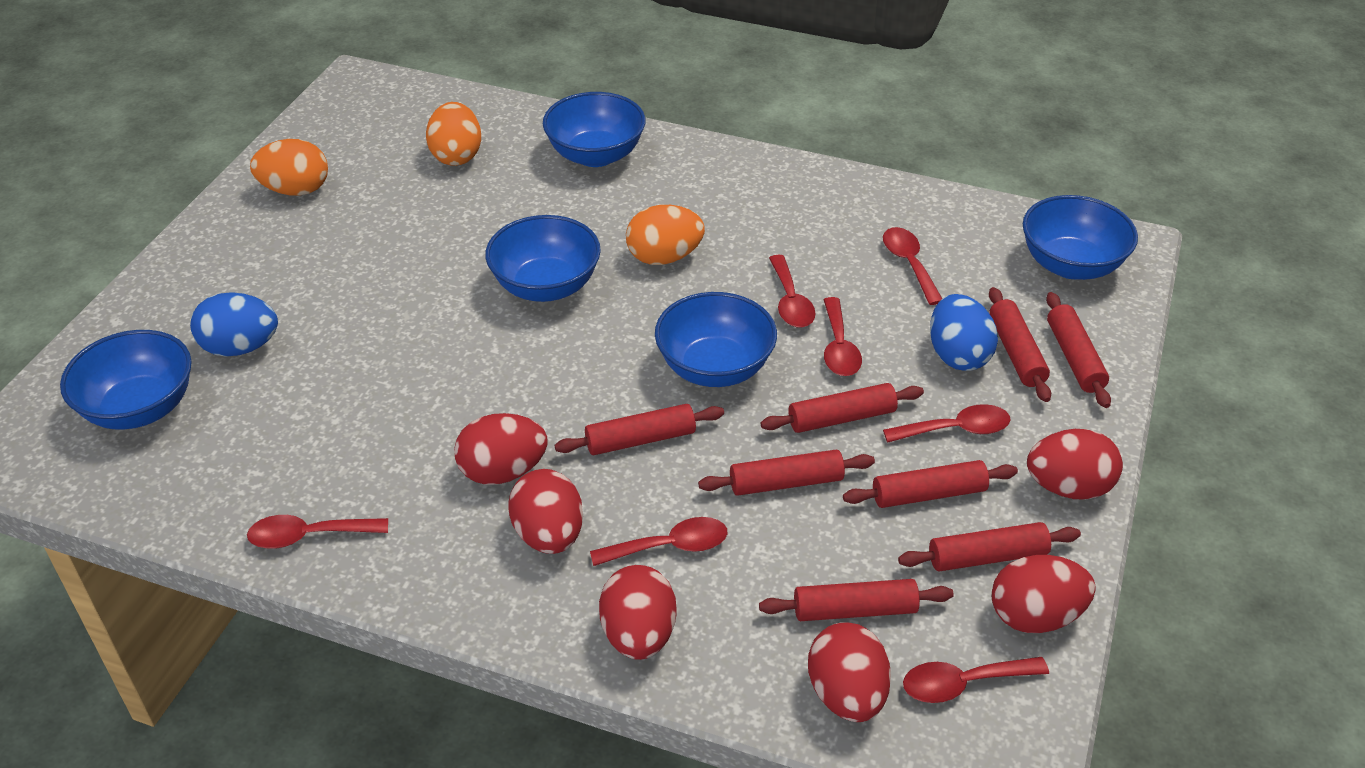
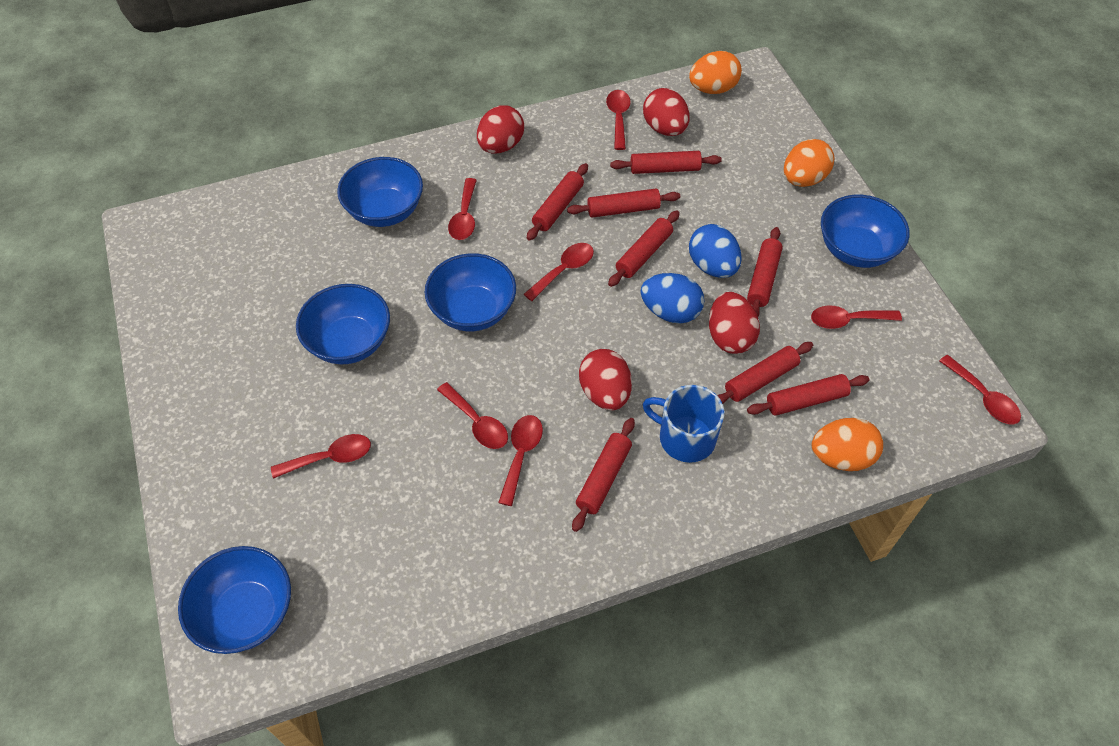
blue mug: none = 0 -> [642,385,725,463] = 1
red egg: [454,413,548,485] [508,469,583,554] [599,565,677,660] [808,622,891,722] [991,555,1096,633] [1027,429,1123,500] = 6 -> [477,105,524,153] [579,349,632,410] [643,88,690,136] [709,292,760,354] = 4
red spoon: [247,515,388,549] [590,517,727,566] [769,255,816,328] [824,297,862,376] [883,227,942,305] [883,404,1011,443] [903,657,1049,703] = 7 -> [271,434,371,479] [437,382,508,449] [448,178,477,240] [498,415,543,506] [524,243,594,301] [606,90,631,150] [811,306,902,329] [939,355,1021,424] = 8

